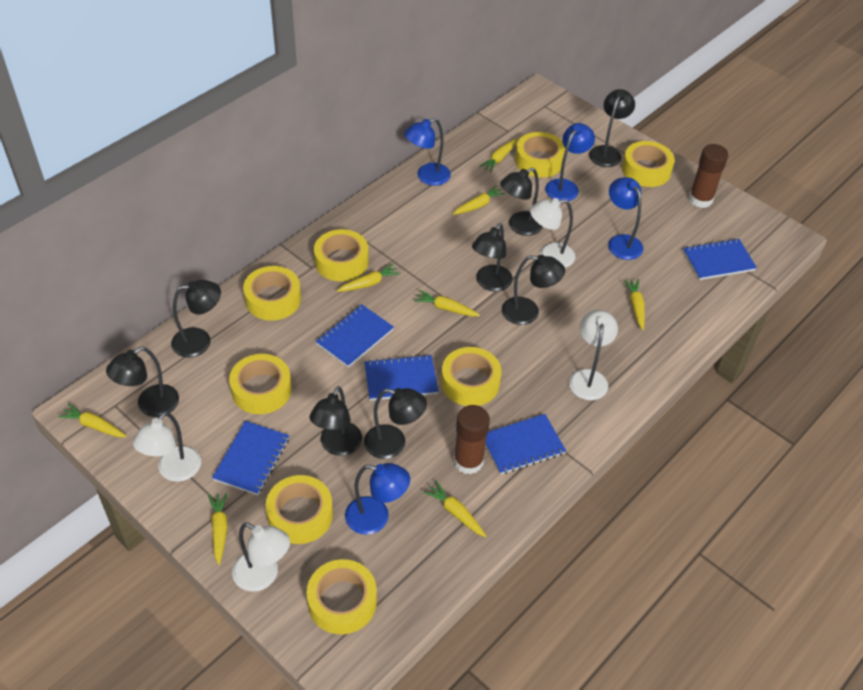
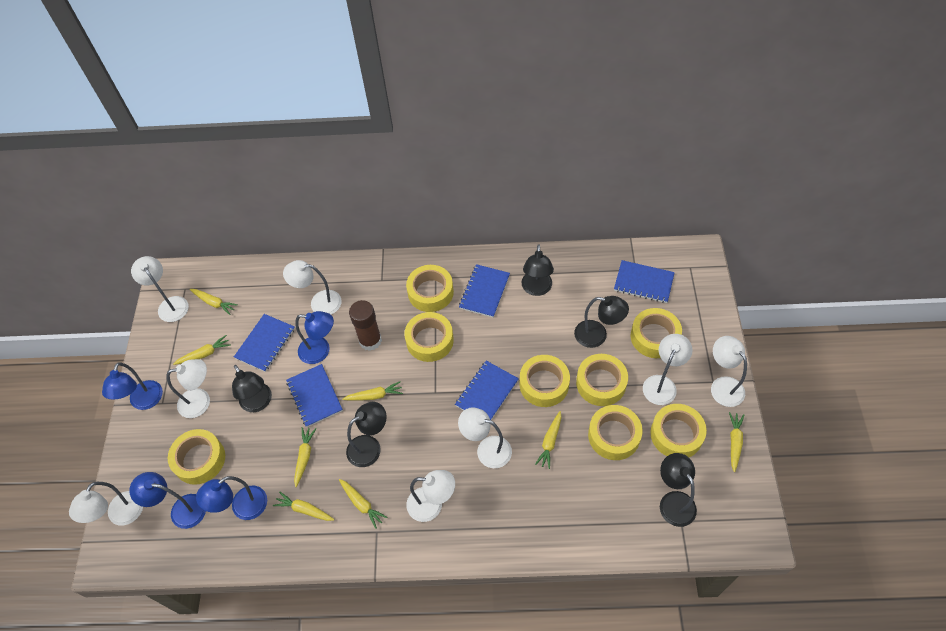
black lamp: [106,347,179,417] [171,280,221,358] [310,386,362,456] [364,388,427,459] [472,223,513,292] [500,168,543,236] [502,255,565,325] [589,89,635,167] = 8 -> [232,365,272,412] [346,402,387,467] [521,244,554,296] [574,296,629,348] [660,453,697,527] = 5
brown glue stick: [454,405,490,475] [689,144,728,208] = 2 -> [349,300,382,351] = 1
white lamp: [133,411,201,482] [232,522,290,592] [530,198,576,268] [569,310,618,400] = 4 -> [69,482,143,526] [131,256,189,322] [166,359,210,418] [283,260,341,314] [406,470,455,522] [458,407,512,468] [643,334,693,405] [711,336,747,407] = 8

